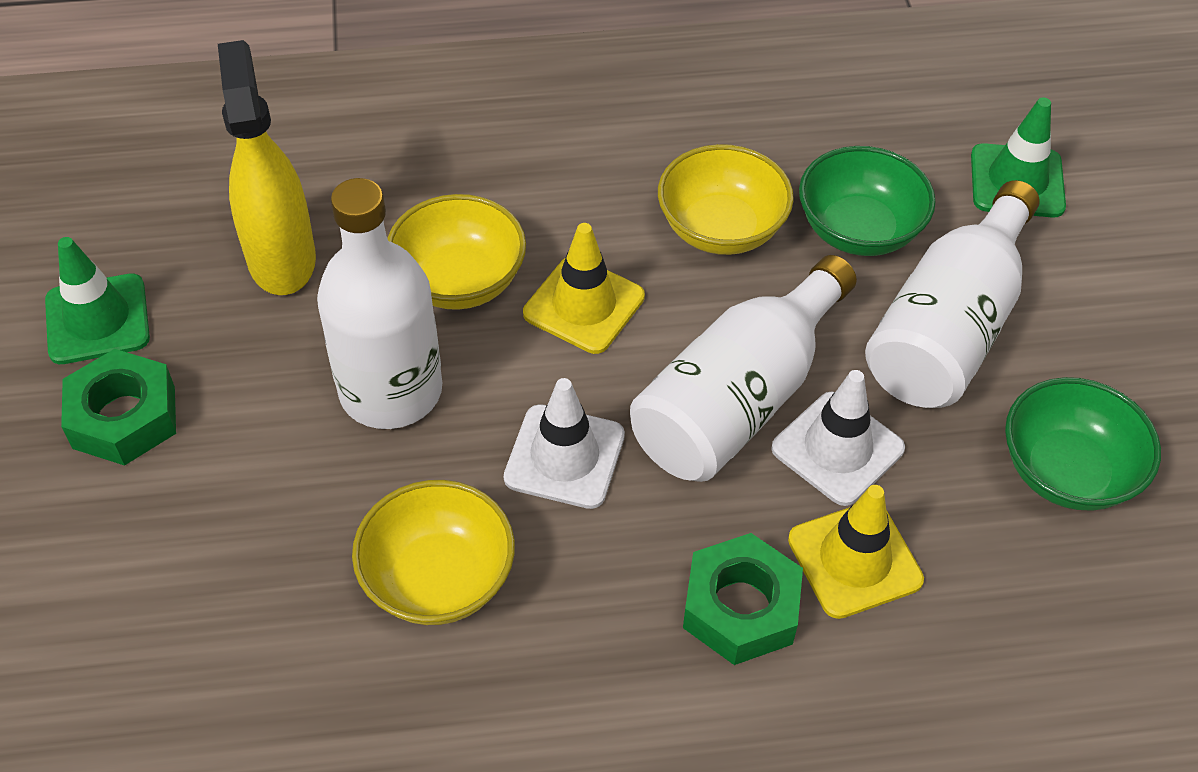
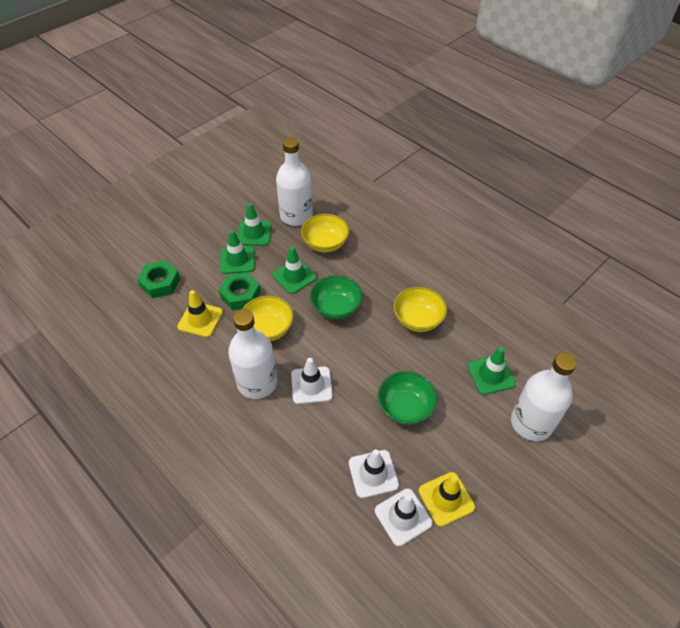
green traffic cone: [45,237,150,364] [971,97,1066,218] = 2 -> [220,230,255,274] [237,203,272,246] [273,246,317,294] [467,347,516,395] = 4
white traffic cone: [504,378,625,509] [771,370,905,506] = 2 -> [291,358,333,404] [349,449,399,498] [375,488,433,546] = 3
yellow spray bottle: [218,40,316,295] = 1 -> none = 0

